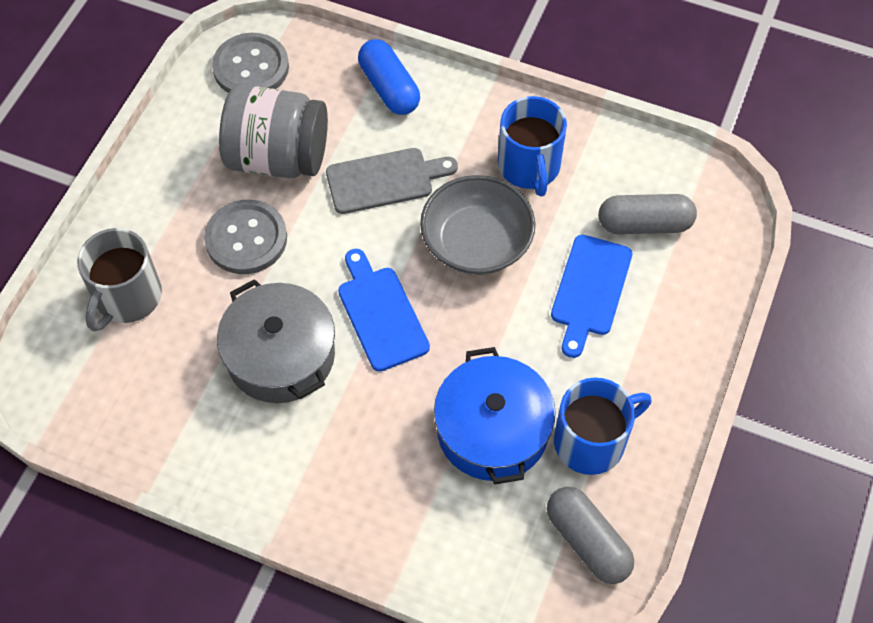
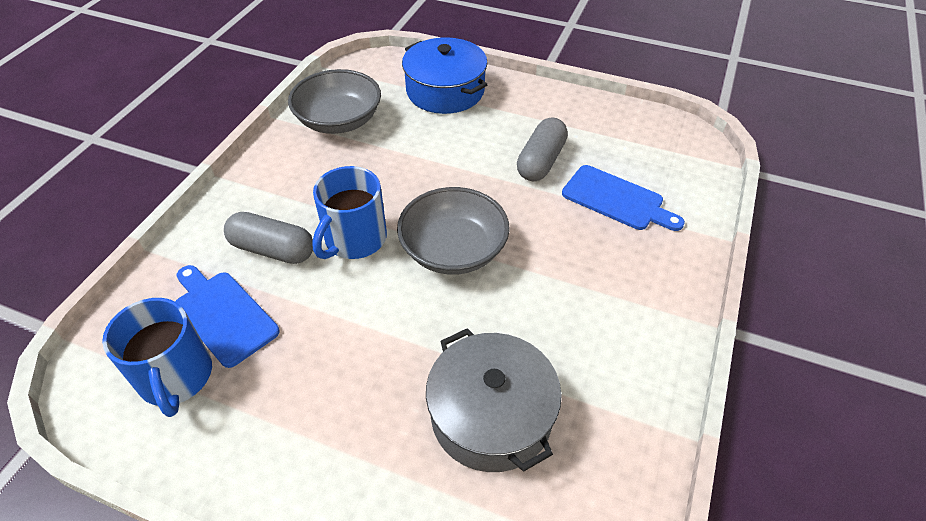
blue capsule: [358,39,420,115] = 1 -> none = 0
grey bowl: [420,175,536,275] = 1 -> [288,69,381,134] [397,187,510,275] = 2
grey button: [204,200,287,274] [212,33,289,93] = 2 -> none = 0
grey cutting board: [326,148,458,214] = 1 -> none = 0
grey jar: [219,85,328,178] = 1 -> none = 0
grey mug: [77,228,162,332] = 1 -> none = 0

